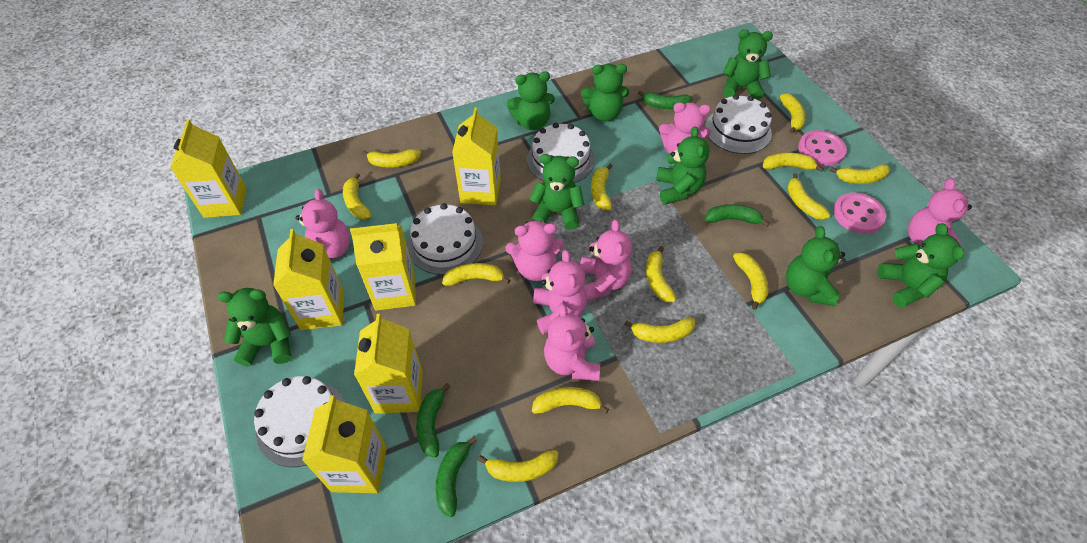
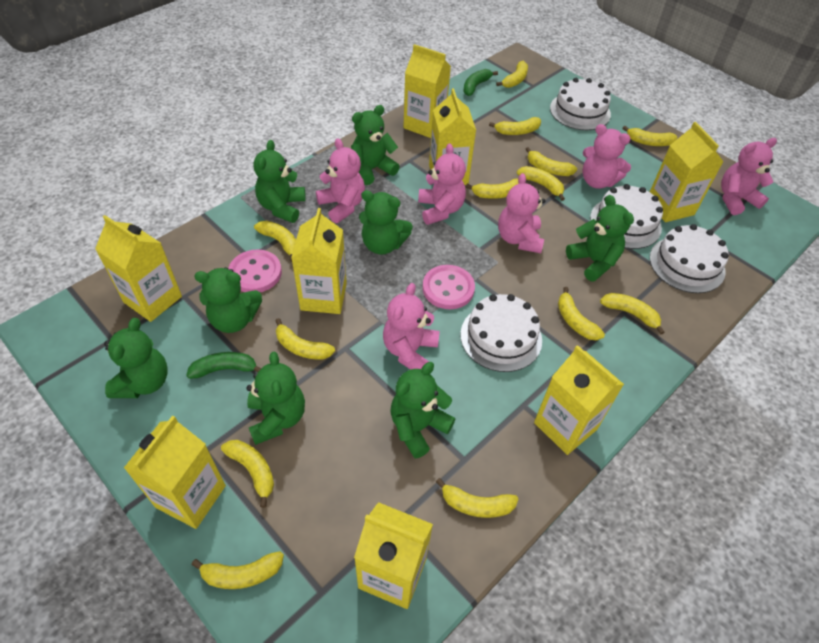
green banana: [416,383,451,457] [436,436,477,517] [638,91,693,109] [705,204,770,227] = 4 -> [186,352,261,379] [463,69,498,96] = 2
pink teddy bear: [296,189,350,258] [506,220,564,281] [533,250,587,335] [544,303,600,381] [580,219,632,301] [659,102,711,153] [908,178,972,246] = 7 -> [316,138,365,223] [383,283,440,370] [418,143,466,225] [498,173,545,253] [582,124,631,189] [721,138,777,215] = 6
yellow carton: [170,119,247,218] [273,229,344,330] [302,395,387,493] [350,223,416,311] [354,314,423,414] [452,108,501,205] = 6 -> [95,215,182,322] [124,416,226,529] [291,208,347,314] [354,502,433,609] [403,44,451,138] [429,88,476,185] [534,345,624,455] [650,122,724,222] = 8

